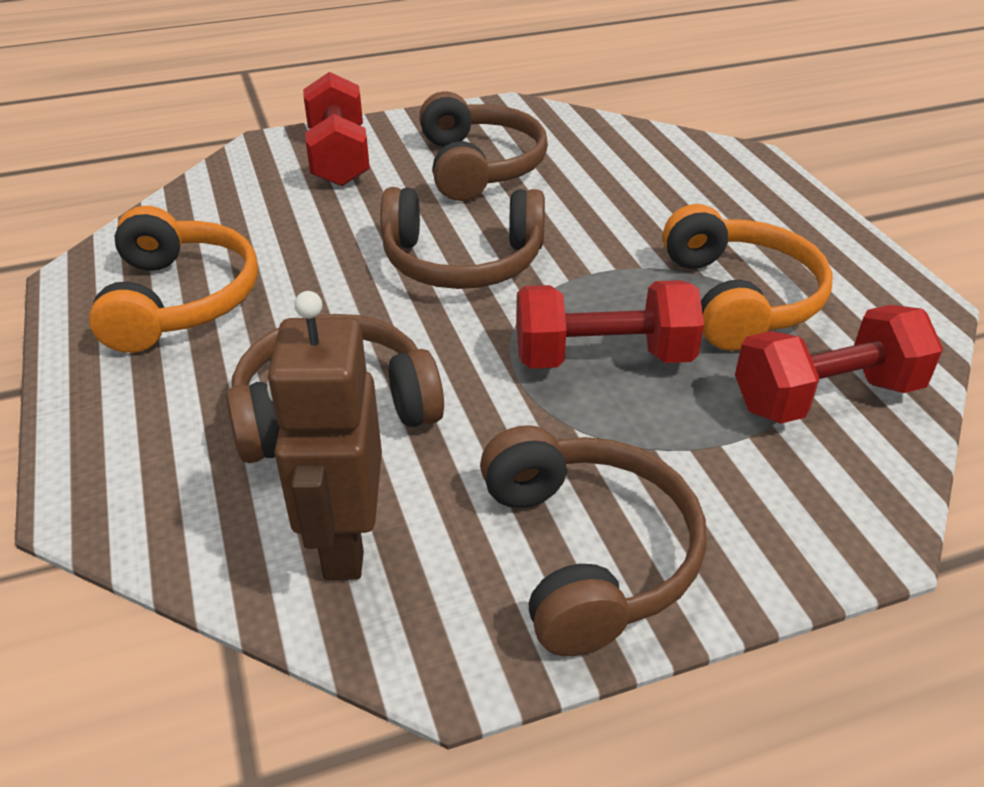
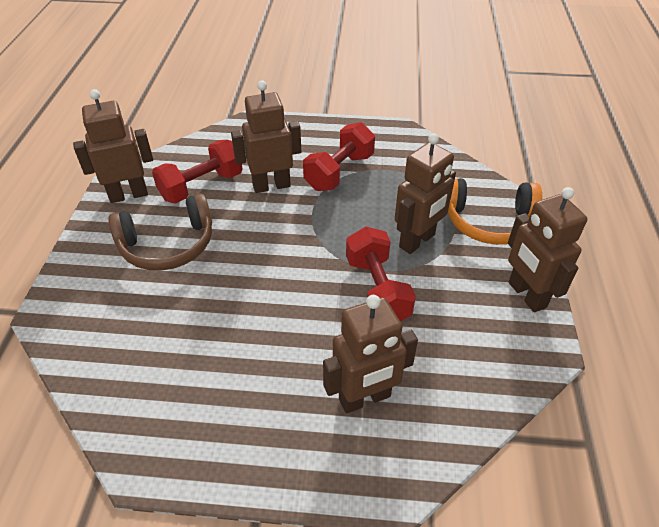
brown headphones: [226,314,444,463] [380,187,545,289] [419,91,548,201] [480,425,706,656] = 4 -> [108,193,212,271] = 1
brown robot: [267,291,382,580] = 1 -> [73,89,153,203] [231,81,301,193] [323,295,418,414] [395,133,456,254] [508,187,587,312] = 5
orange headphones: [89,206,258,353] [663,204,833,351] = 2 -> [448,178,542,245] = 1

